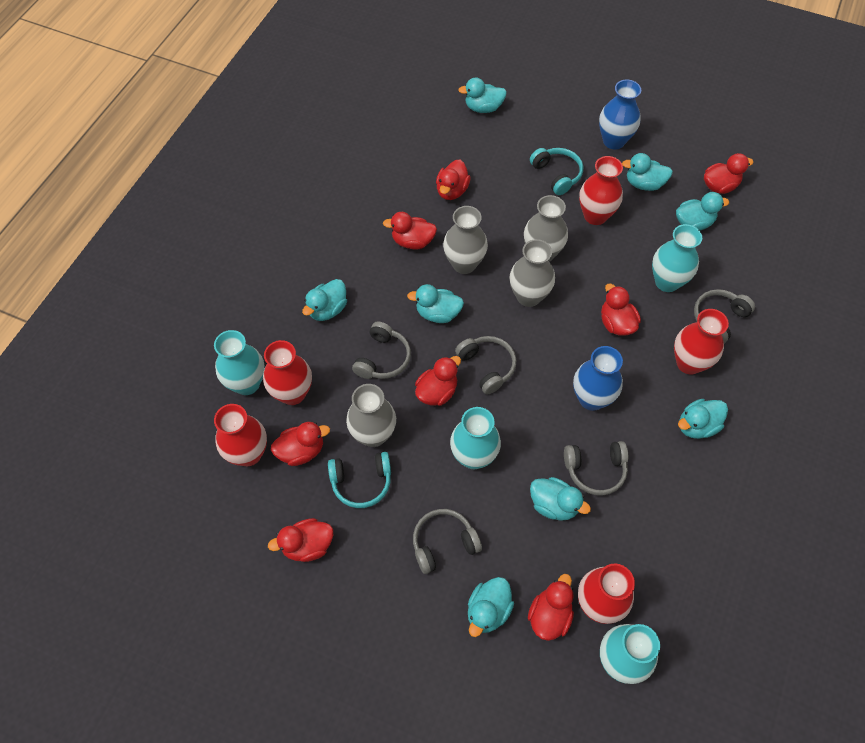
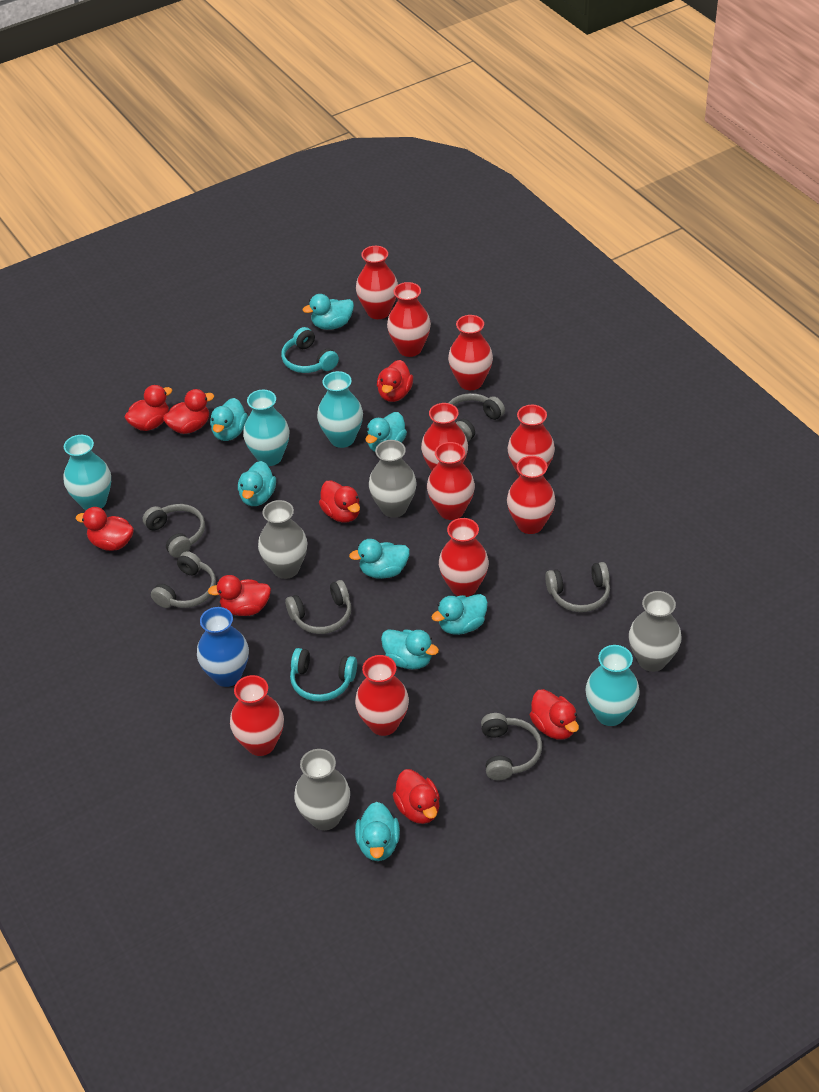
blue vase: [573,346,623,411] [599,80,641,150] = 2 -> [197,607,249,687] = 1
grey headphones: [352,322,411,379] [413,509,482,574] [455,336,516,394] [564,441,628,496] [694,289,755,344] = 5 -> [143,504,205,558] [151,551,216,608] [285,580,351,634] [449,393,505,442] [481,713,542,780] [545,562,610,612] = 6
red vase: [214,404,267,466] [263,340,312,405] [578,563,635,624] [579,156,623,225] [674,309,729,374] = 5 -> [230,675,284,756] [355,655,409,736] [356,246,398,319] [387,282,431,357] [421,403,468,471] [427,442,475,520] [439,518,489,597] [448,315,493,390] [507,456,555,534] [508,405,555,476] = 10

